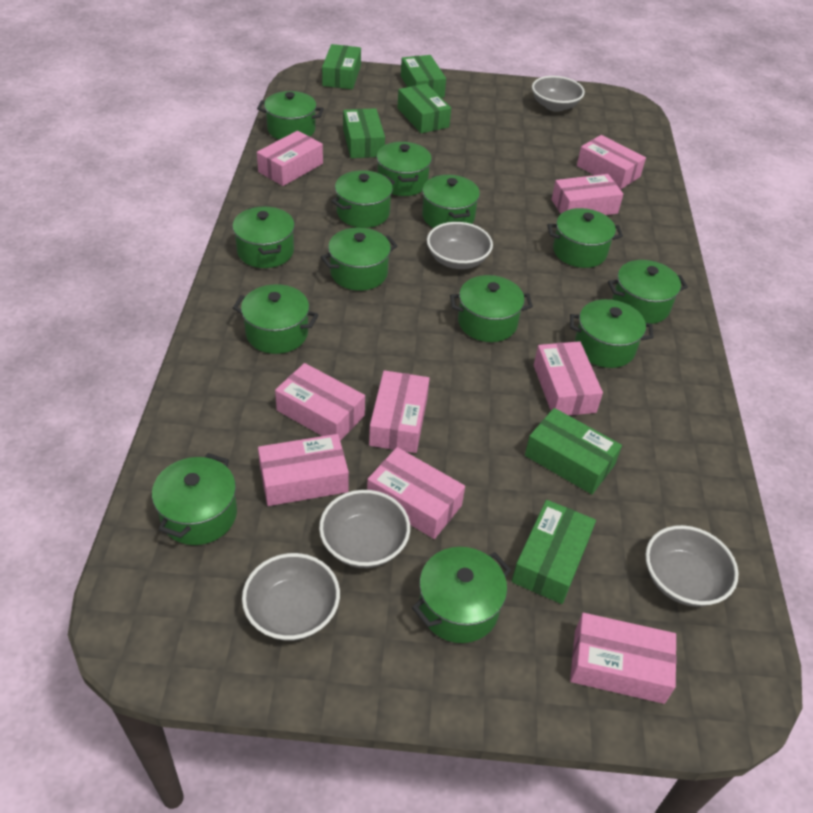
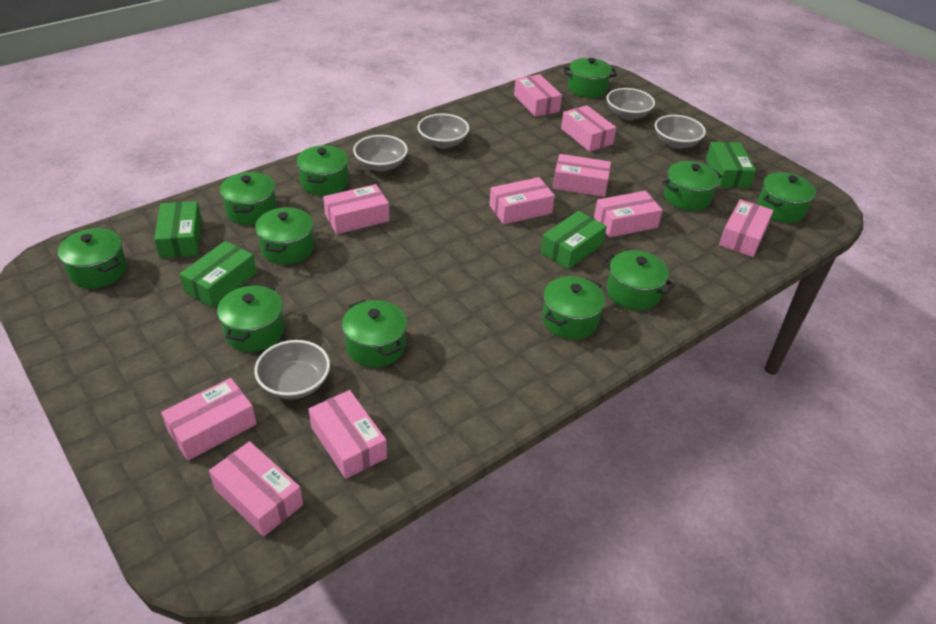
green box: [322,44,361,89] [343,108,385,158] [398,84,451,133] [401,55,446,98] [512,500,596,604] [525,408,622,494] = 6 -> [154,201,202,258] [179,241,257,307] [541,211,607,269] [706,142,756,188] = 4
green pot: [152,453,237,545] [232,206,295,268] [233,284,319,354] [257,91,324,140] [321,228,397,291] [331,170,395,228] [376,142,432,196] [412,547,511,643] [422,174,480,228] [450,275,533,342] [547,208,623,268] [570,299,654,368] [608,260,688,324] = 13 -> [58,228,127,289] [217,284,285,352] [220,172,277,225] [255,207,314,264] [297,145,349,196] [342,299,407,367] [542,276,605,340] [563,58,617,98] [602,250,675,310] [662,161,722,211] [758,172,816,223] = 11
pink box: [257,131,323,186] [258,434,349,506] [275,363,365,441] [367,447,465,539] [369,370,430,453] [534,341,603,416] [551,174,623,215] [570,613,677,704] [577,135,646,189] = 9 -> [161,378,257,461] [209,441,303,537] [309,390,387,479] [323,184,389,234] [489,177,555,224] [514,74,562,117] [553,154,611,197] [561,105,616,152] [594,191,663,237] [719,199,774,257] = 10

